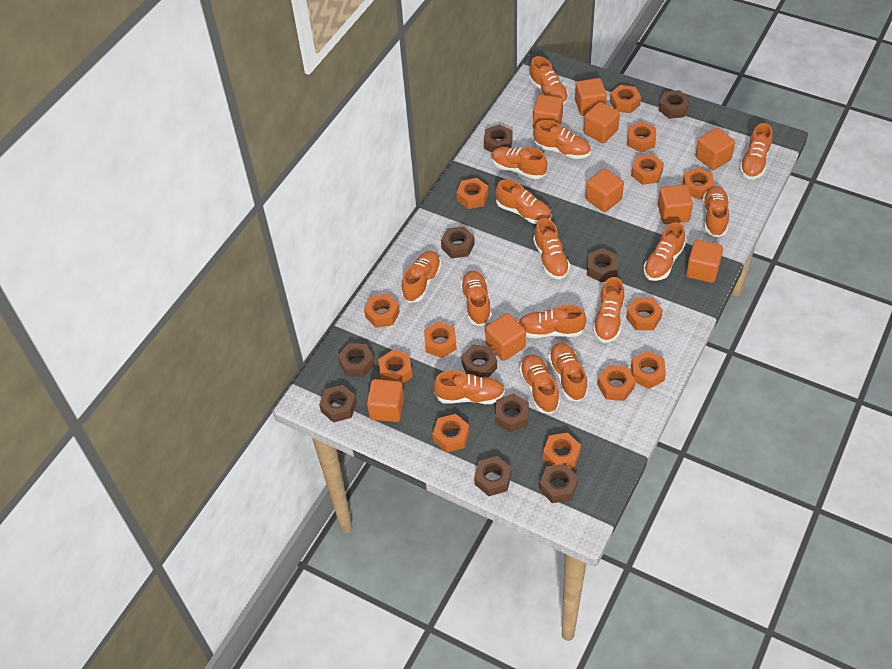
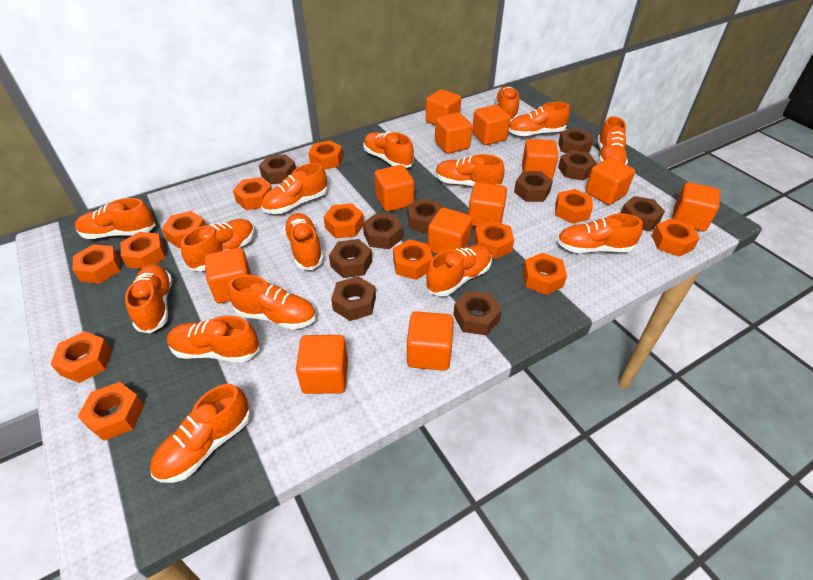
orange cube: [367,379,404,422] [485,313,526,361] [533,95,563,129] [575,78,607,116] [584,102,620,143] [585,169,624,212] [658,185,693,224] [686,240,723,283] [696,128,735,170] = 9 -> [205,248,251,303] [296,335,348,394] [375,165,414,212] [407,311,454,371] [426,89,461,125] [427,208,473,254] [435,112,472,154] [468,182,507,227] [472,105,511,145] [522,139,558,179] [585,157,635,205] [672,182,720,231] = 12

